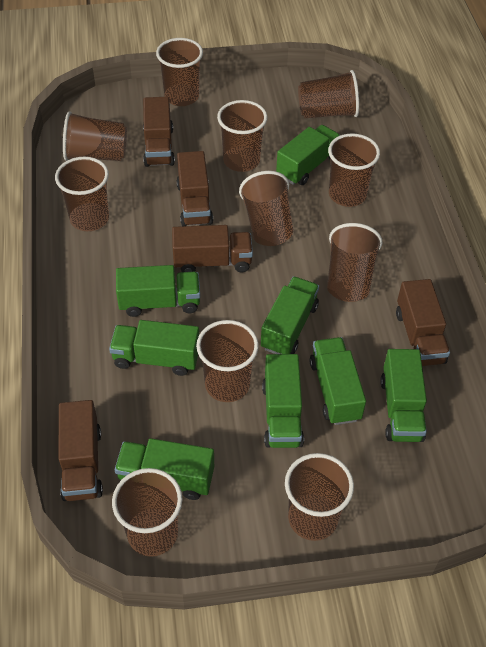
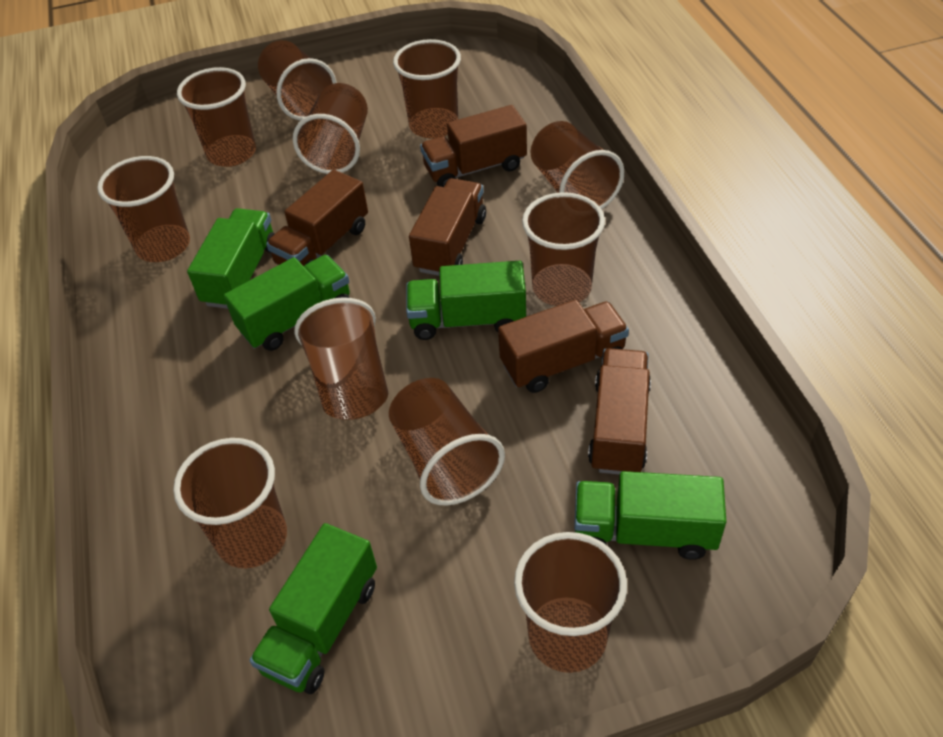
green truck: [109,320,199,376] [115,438,214,500] [116,265,200,317] [261,276,319,354] [262,354,304,448] [276,125,340,185] [310,337,366,425] [380,349,427,442] = 8 -> [187,208,275,309] [224,255,350,351] [250,523,377,694] [406,261,526,340] [574,471,727,560] = 5

